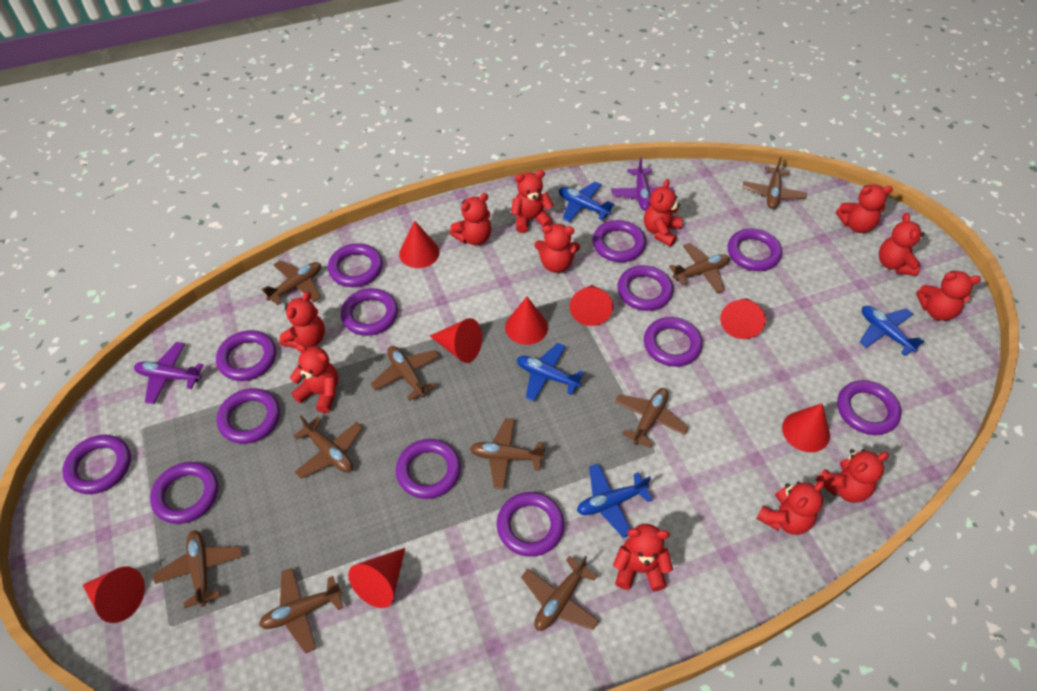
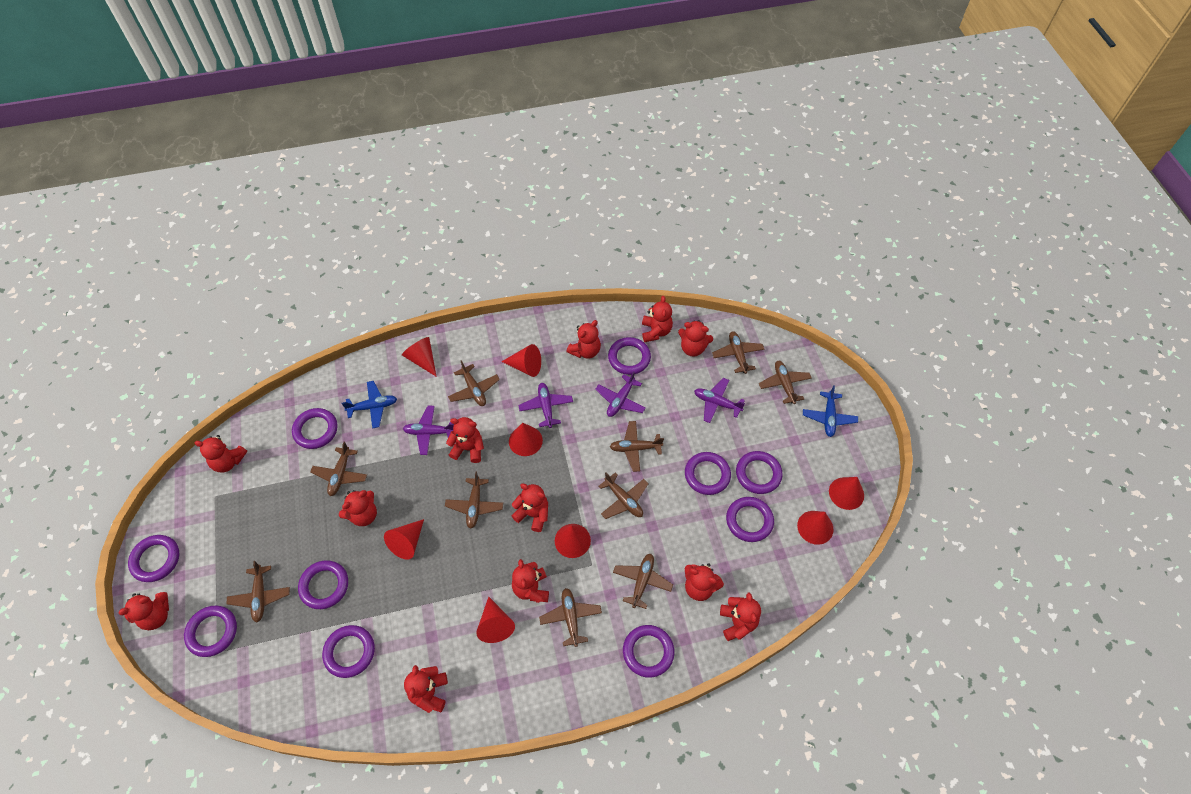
blue plane: [517,343,584,402] [559,181,615,222] [577,464,652,538] [860,305,924,356] = 4 -> [342,381,397,429] [803,385,858,437] = 2
purple plane: [134,342,203,404] [611,157,674,211] = 2 -> [403,406,454,455] [518,383,573,428] [595,371,646,417] [694,378,745,423] = 4
purple ring: [63,435,131,494] [150,462,219,524] [216,330,276,381] [217,388,280,444] [328,243,383,287] [341,288,398,336] [396,439,461,499] [497,492,564,557] [592,220,646,262] [617,265,673,311] [644,317,703,367] [728,228,782,271] [837,380,901,435] = 13 -> [128,535,179,582] [184,606,237,657] [292,408,338,449] [298,560,348,609] [322,625,375,678] [608,337,651,375] [623,625,674,678] [685,452,731,495] [726,497,774,542] [736,451,783,494] = 10

